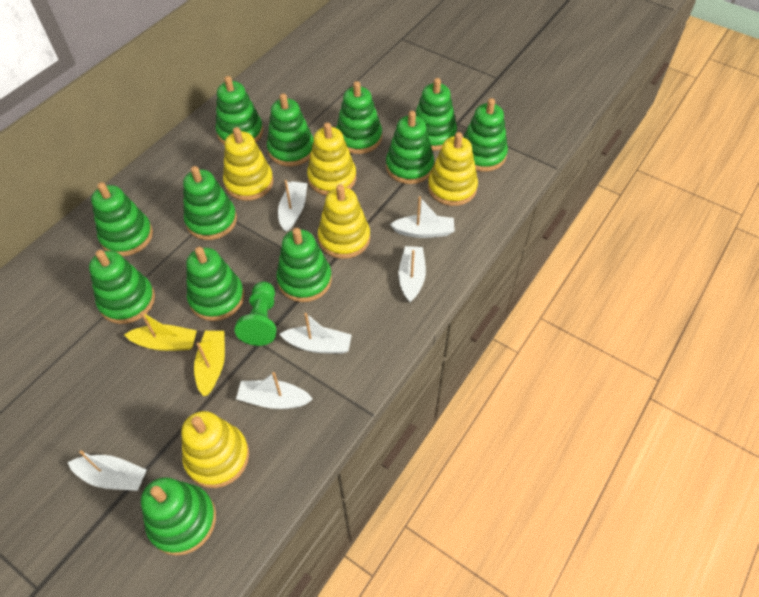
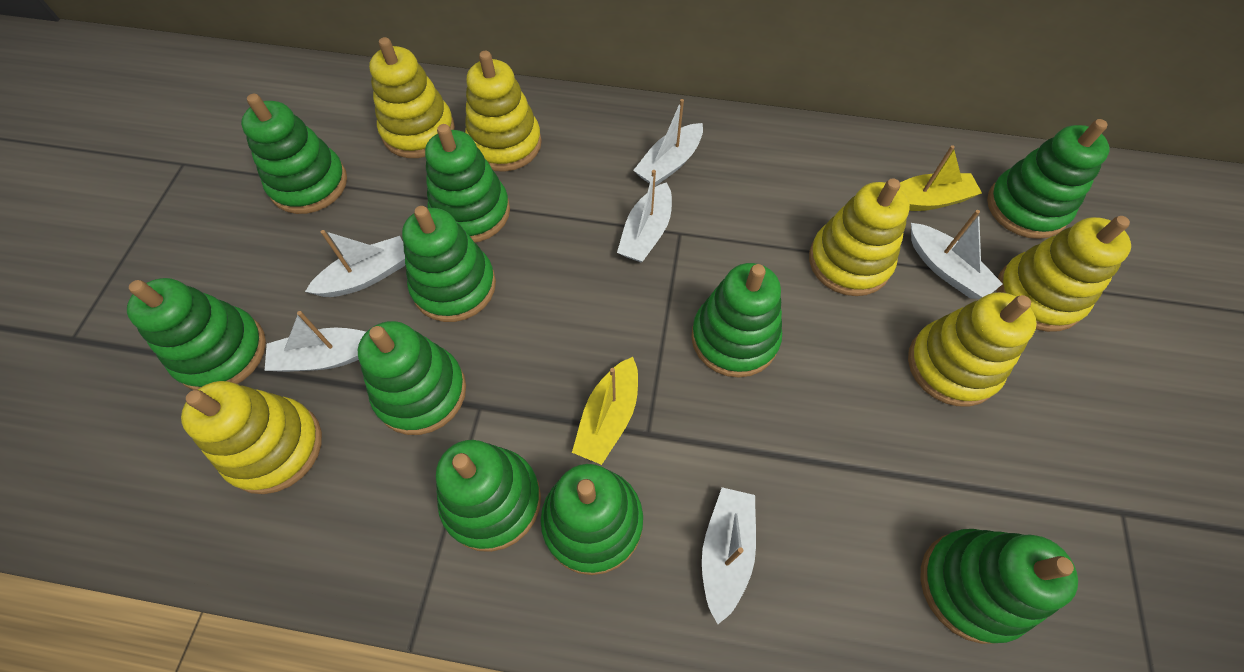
green pawn: [235,281,277,346] = 1 -> none = 0
green stacking toy: [89,250,155,324] [91,182,153,256] [141,477,216,556] [183,166,237,240] [186,247,244,321] [216,76,263,145] [267,93,314,166] [277,228,332,302] [336,81,382,154] [386,111,434,184] [415,78,457,151] [464,98,508,172] = 12 -> [127,278,266,390] [241,94,347,214] [358,321,466,435] [402,206,496,322] [425,124,510,243] [436,440,541,552] [541,464,643,575] [691,263,782,378] [920,529,1078,644] [987,119,1110,239] = 10
yellow stacking toy: [181,411,249,488] [223,127,273,201] [307,122,356,196] [318,184,370,259] [428,132,478,206] = 5 -> [181,381,322,494] [369,37,455,158] [465,51,542,172] [809,178,910,296] [908,292,1037,406] [997,216,1131,332] = 6

